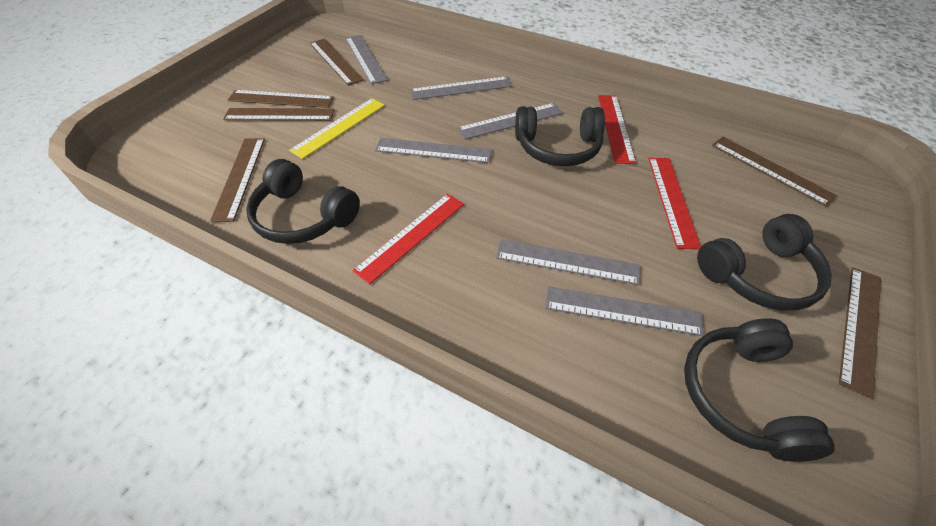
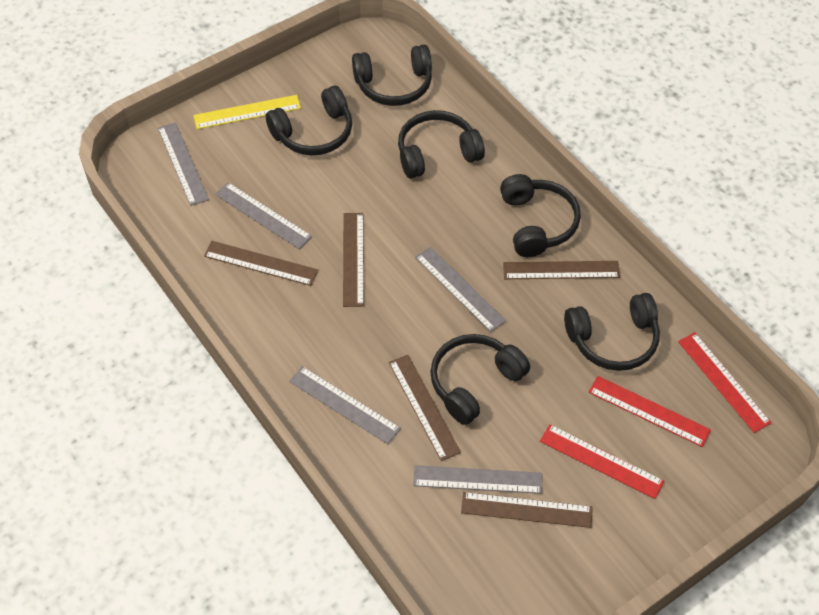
black headphones: [246,159,360,244] [515,106,605,166] [684,318,835,462] [697,214,832,310] = 4 -> [266,86,352,155] [352,45,432,106] [398,110,485,178] [430,334,530,425] [500,174,581,257] [564,293,660,371] = 6
brown ruler: [210,138,265,222] [223,108,335,121] [228,90,334,108] [310,39,364,86] [712,137,837,207] [839,267,881,399] = 6 -> [204,241,318,286] [343,213,364,307] [389,355,461,461] [461,492,593,528] [503,261,620,279] = 5
grey ruler: [346,35,388,84] [375,138,492,163] [410,76,512,100] [457,103,563,140] [496,239,640,285] [545,286,704,336] = 6 -> [158,122,209,206] [215,182,312,249] [289,366,401,444] [413,465,542,494] [415,247,506,332] = 5

